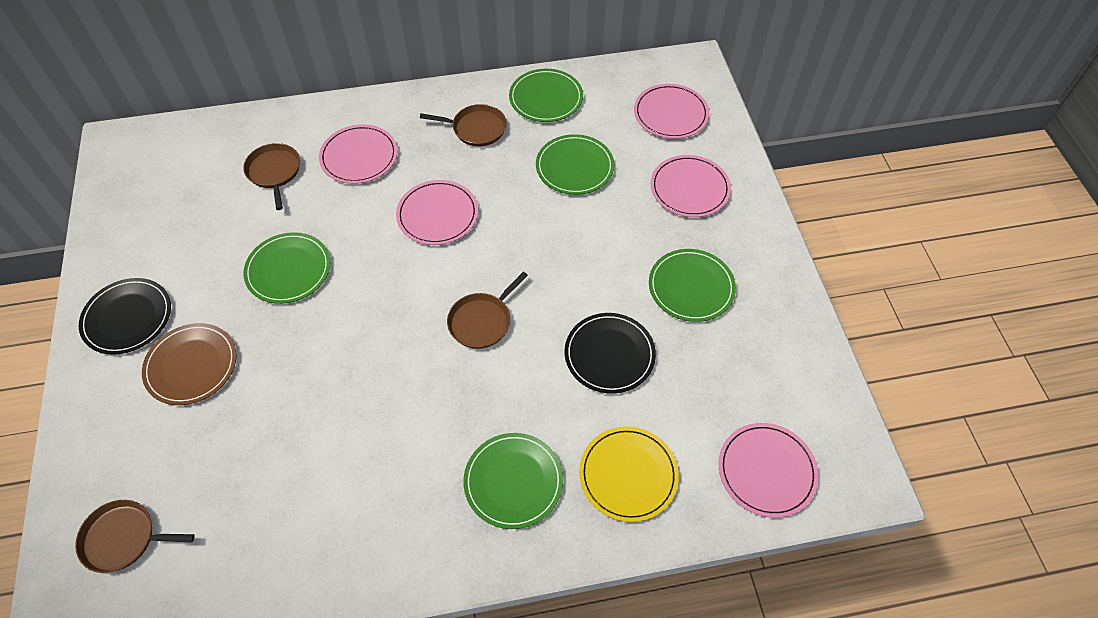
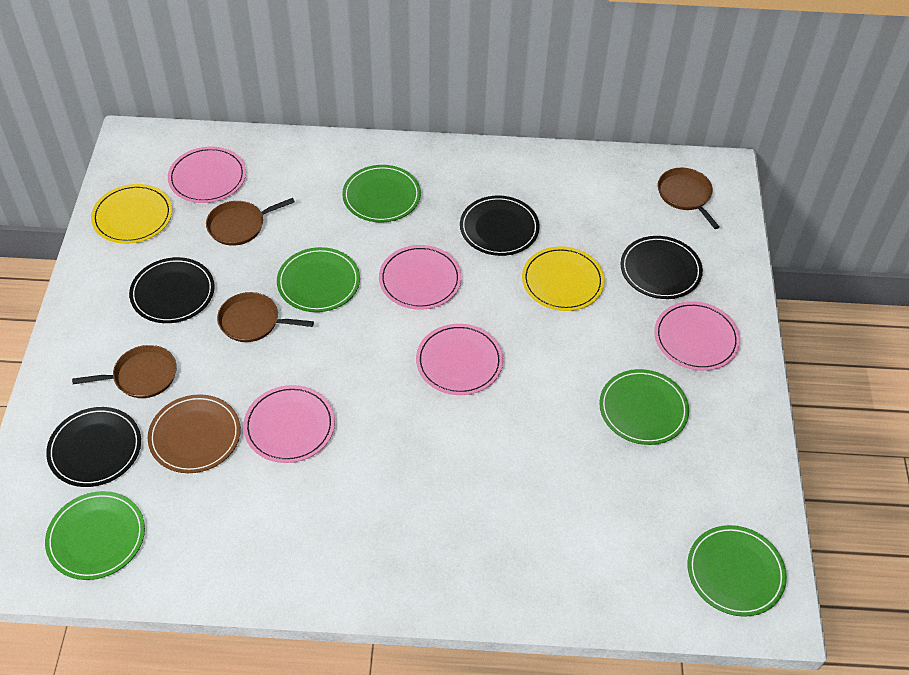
black plate: [79,278,171,355] [565,313,656,394] = 2 -> [46,407,141,487] [129,257,215,323] [460,196,540,256] [620,236,703,299] = 4
yellow plate: [579,427,679,522] = 1 -> [91,184,172,244] [522,246,605,311] = 2

